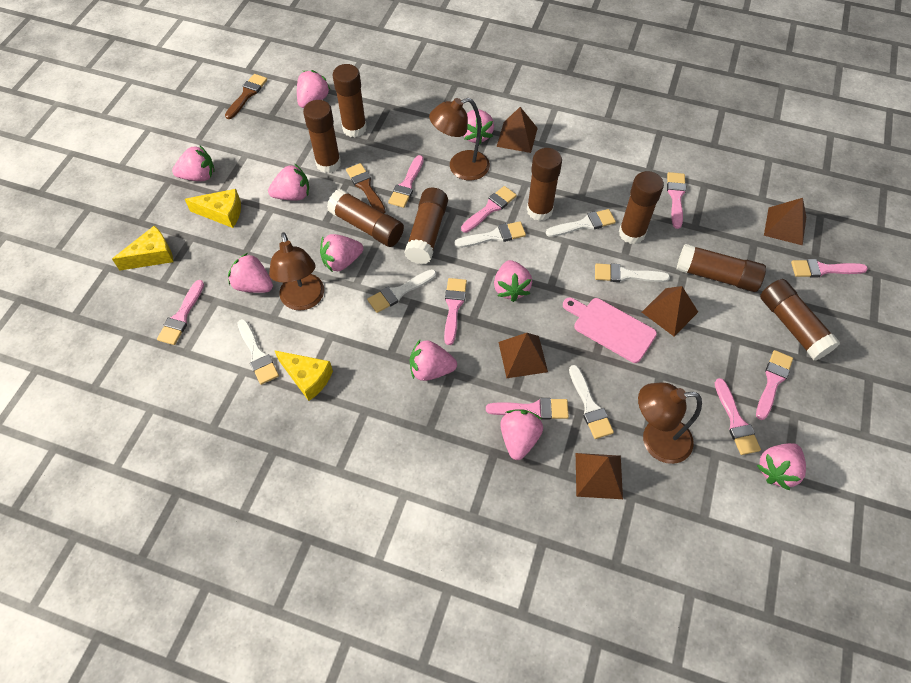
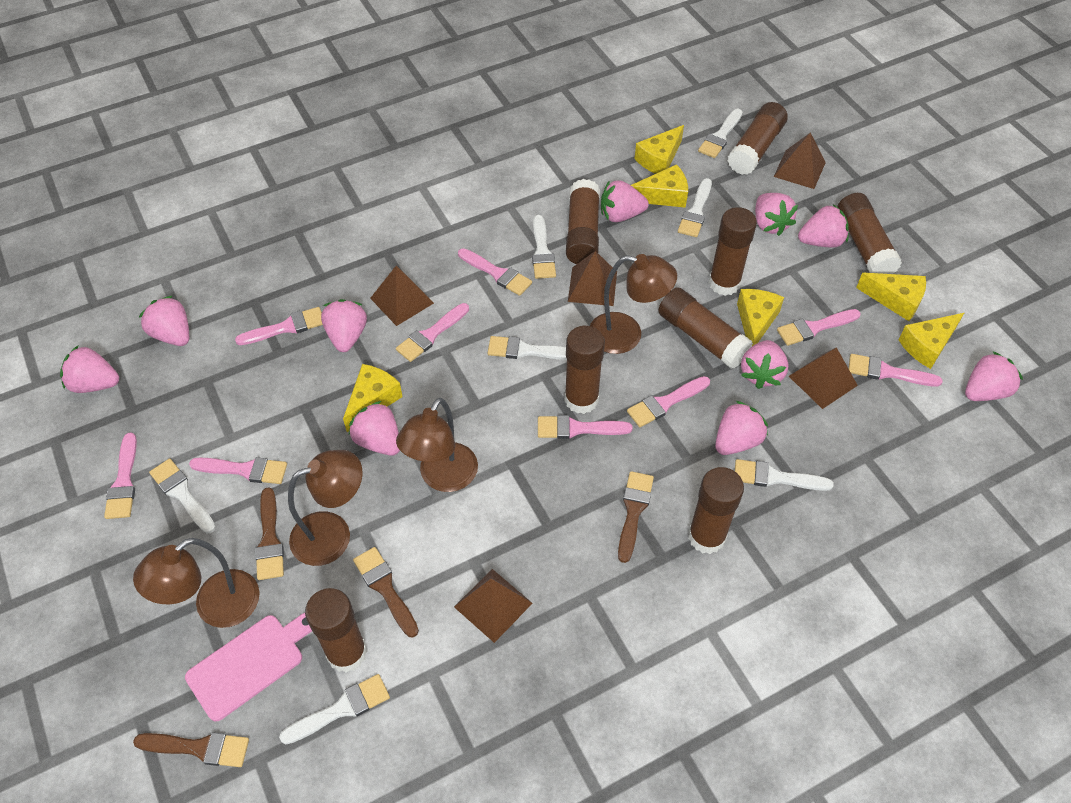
brown brush: [225,74,267,119] [346,163,386,214] = 2 -> [133,733,249,767] [255,487,284,580] [353,547,419,637] [618,471,654,563] = 4
brown lamp: [269,232,324,310] [429,98,490,181] [638,382,702,464] = 3 -> [133,538,260,628] [288,450,363,566] [396,398,478,492] [590,254,677,354] = 4
white brush: [238,319,279,385] [367,269,436,313] [454,221,526,248] [546,209,616,237] [569,365,614,439] [595,263,670,282] = 6 -> [149,459,216,533] [279,674,390,744] [488,336,567,360] [532,215,556,279] [678,178,712,237] [698,108,742,158] [735,459,834,491] = 7
yellow cheese: [112,226,173,270] [185,189,241,228] [274,350,333,401] = 3 -> [343,364,403,432] [631,164,688,208] [635,125,684,174] [737,289,784,346] [856,273,926,321] [898,313,964,369] = 6

